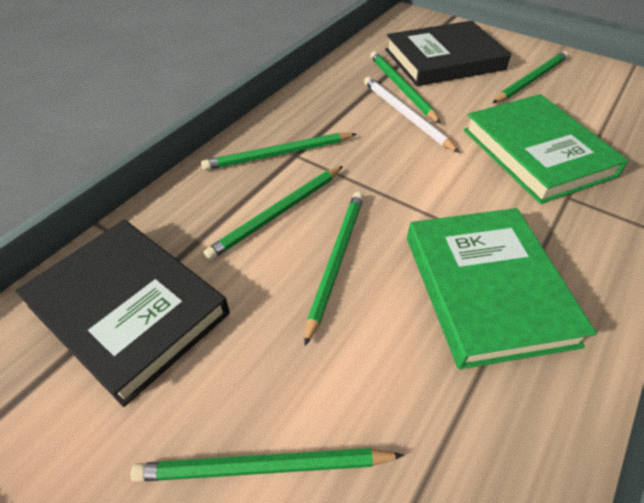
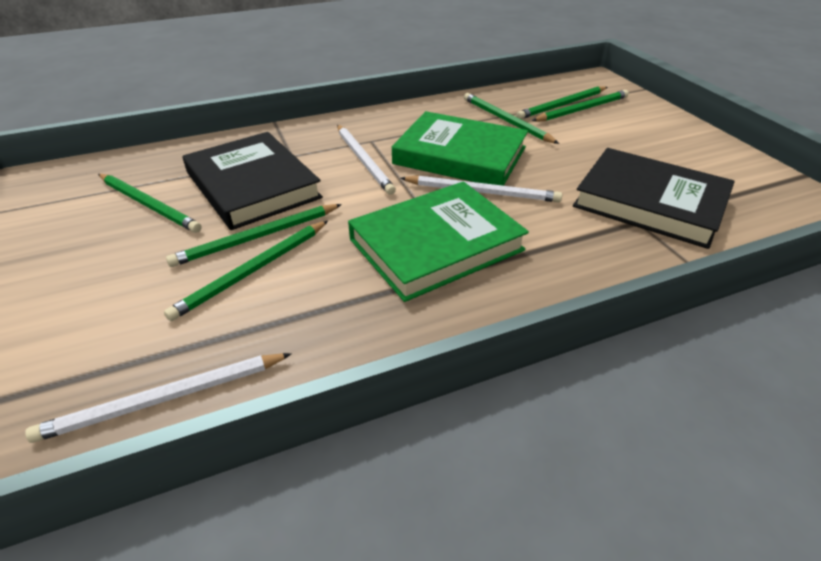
white pencil: [364,77,460,153] = 1 -> [25,353,292,443] [337,125,396,195] [400,175,562,202] = 3

